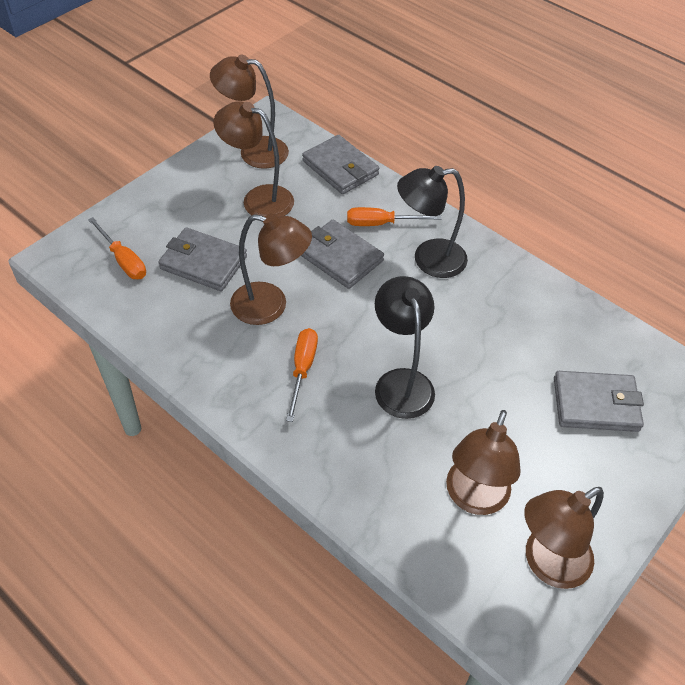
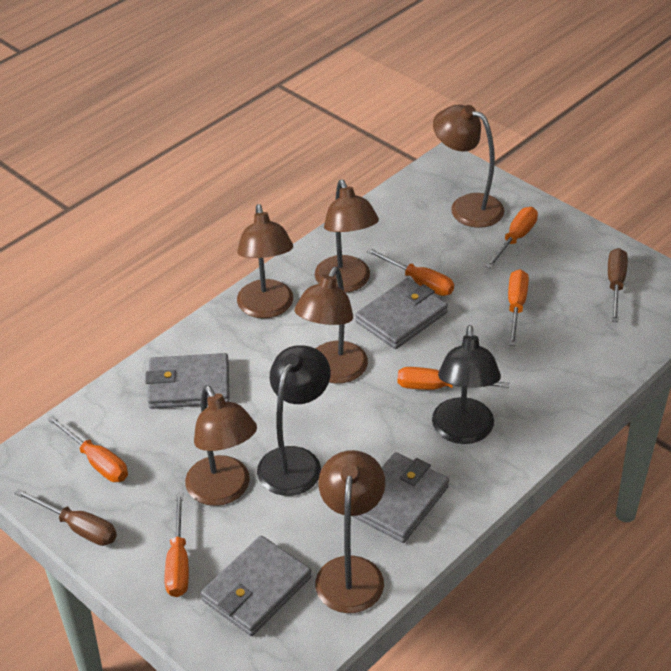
brown lamp: [210,55,289,169] [214,101,294,217] [230,213,312,325] [446,410,521,515] [524,487,604,589] = 5 -> [185,385,257,506] [237,204,293,318] [295,267,368,384] [315,180,379,293] [315,450,385,613] [433,105,504,228] = 6
brown screwdriver: none = 0 -> [14,488,117,546] [608,248,628,322] = 2
orange screwdriver: [88,217,146,279] [286,328,318,422] [347,207,442,226] = 3 -> [47,415,128,482] [165,493,189,597] [366,248,454,296] [397,367,509,390] [485,207,538,269] [508,269,529,346] = 6

